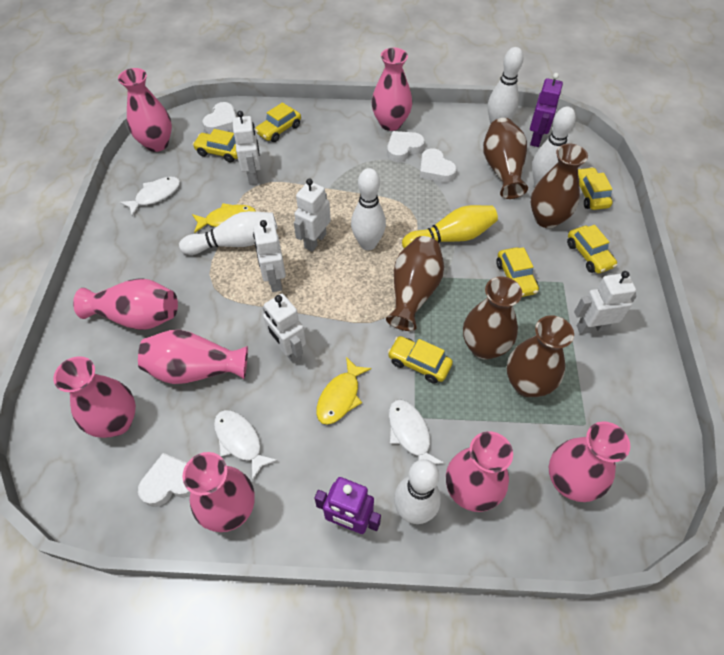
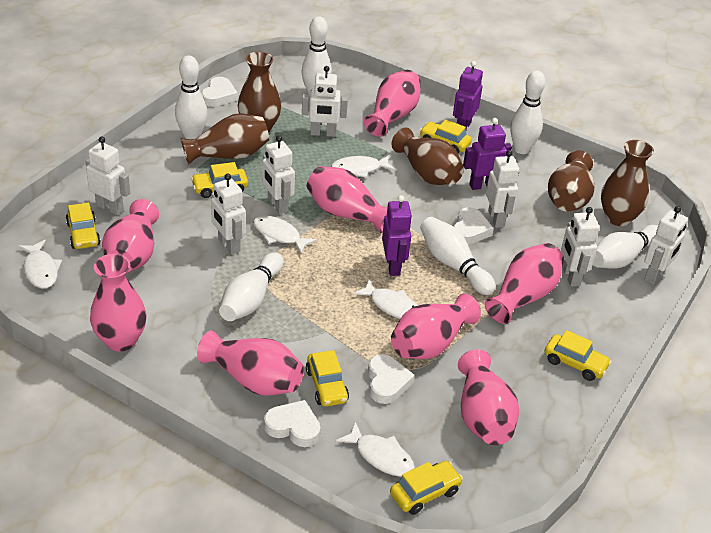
purple robot: [315,477,381,534] [530,73,563,147] = 2 -> [382,195,412,276] [453,61,483,130] [463,118,512,190] = 3
white bowling pin: [179,211,278,255] [351,168,386,250] [394,459,441,524] [488,47,524,124] [532,107,576,186] = 5 -> [175,55,208,139] [219,253,283,321] [302,16,332,97] [420,217,496,295] [511,70,545,154] [593,225,658,269] = 6
white fish: [120,177,180,216] [214,410,278,481] [389,400,445,464] = 3 -> [18,240,62,289] [253,215,317,254] [331,155,395,178] [336,422,415,477] [353,279,418,319] = 5
white robot: [232,111,261,185] [253,220,286,292] [263,294,306,363] [294,179,331,252] [574,271,637,334] = 5 -> [85,137,130,215] [211,173,246,255] [262,135,295,214] [302,66,348,137] [486,150,519,228] [561,207,599,287] [644,206,688,285] = 7
yellow bowling pin: [402,205,498,248] = 1 -> none = 0
yellow fish: [192,203,256,233] [316,357,371,425] = 2 -> none = 0

